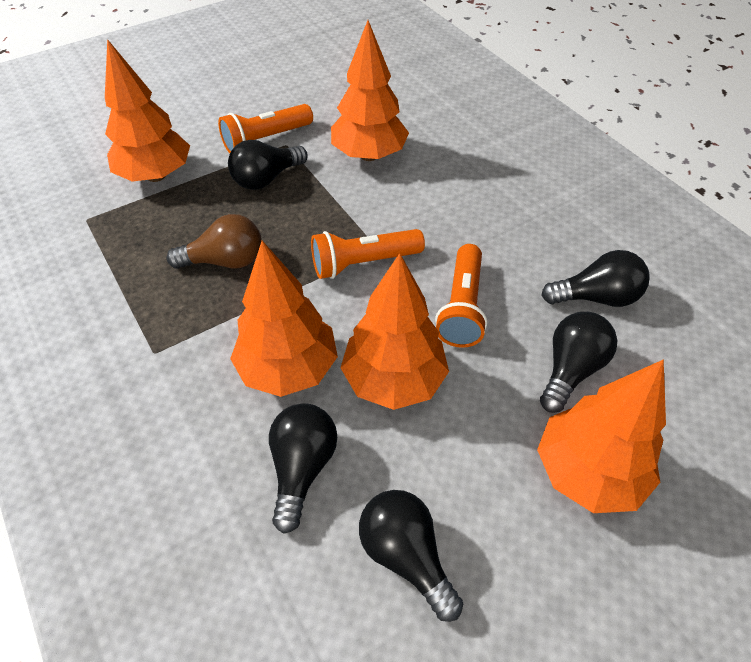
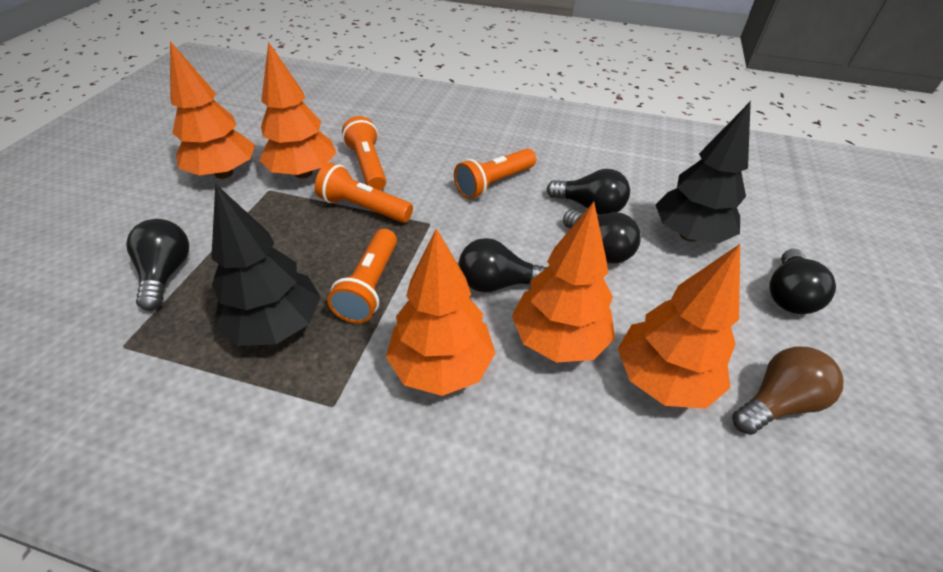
black tree: none = 0 -> [211,184,321,346] [656,101,751,243] = 2
orange flashlight: [218,104,313,153] [311,229,425,279] [435,244,488,348] = 3 -> [315,163,413,223] [327,229,397,323] [342,116,386,190] [454,148,536,199] = 4

